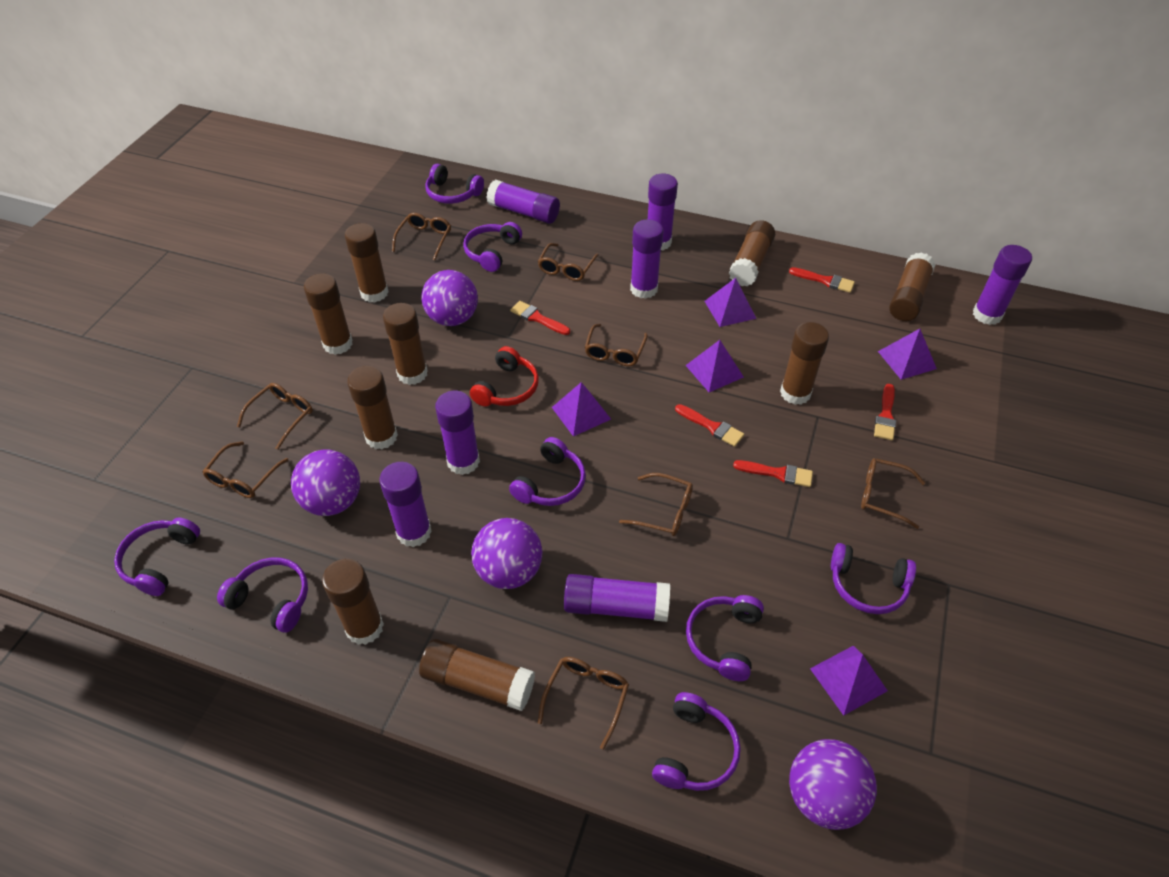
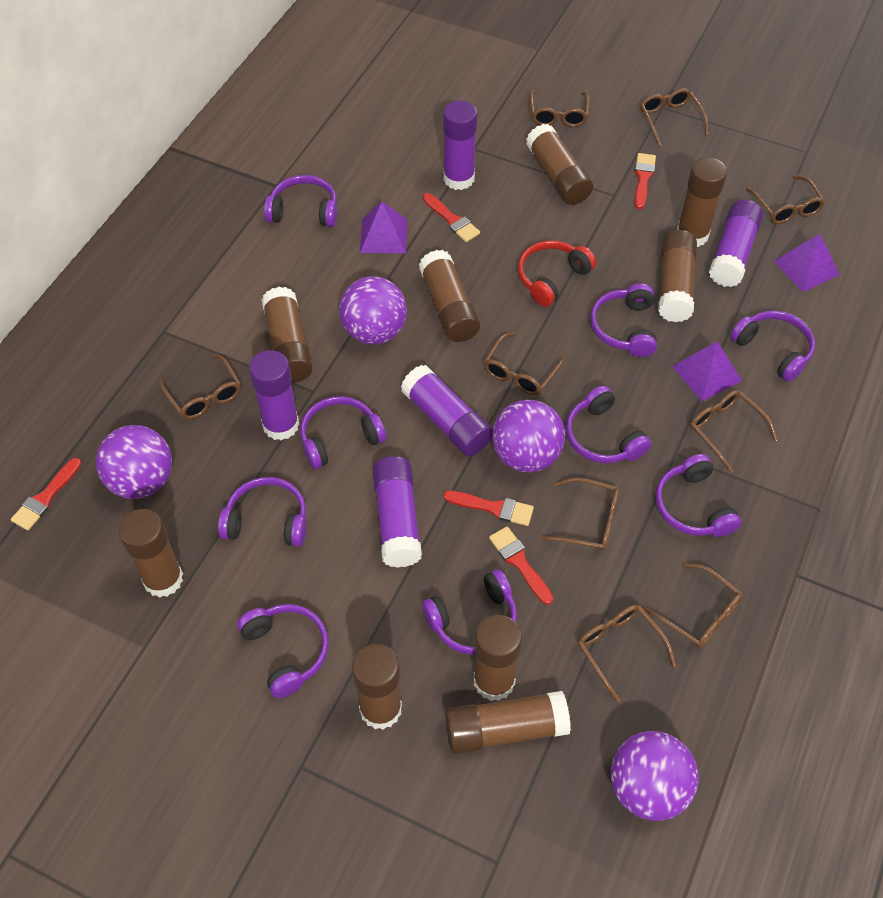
brown glasses: [202,441,288,498] [237,383,313,450] [392,213,451,261] [538,243,599,281] [538,657,629,750] [585,324,648,366] [619,473,693,536] [861,458,925,529] = 8 -> [159,354,241,419] [484,332,566,395] [530,90,589,127] [540,478,619,551] [578,605,676,703] [640,88,709,147] [643,563,743,648] [690,390,778,473] [746,176,825,224] = 9
purple glue stick: [379,462,432,547] [435,391,480,475] [486,180,560,224] [564,574,670,622] [630,219,663,299] [648,174,678,251] [973,245,1032,325] = 7 -> [249,350,299,441] [372,456,422,568] [401,365,493,456] [443,101,477,190] [709,200,763,287] = 5
purple headphones: [114,518,200,596] [217,558,308,633] [425,164,484,204] [463,222,522,272] [509,437,586,506] [652,692,741,791] [686,595,764,681] [831,543,916,614] = 8 -> [218,477,307,547] [237,604,329,698] [264,175,337,227] [300,396,386,469] [422,570,517,655] [566,386,651,463] [590,283,657,357] [656,454,741,537] [731,311,815,382] = 9
purple pyramid: [552,382,611,437] [685,340,744,392] [704,278,757,327] [810,646,888,716] [878,329,937,380] = 5 -> [360,202,408,253] [672,341,742,401] [774,234,840,292] = 3

